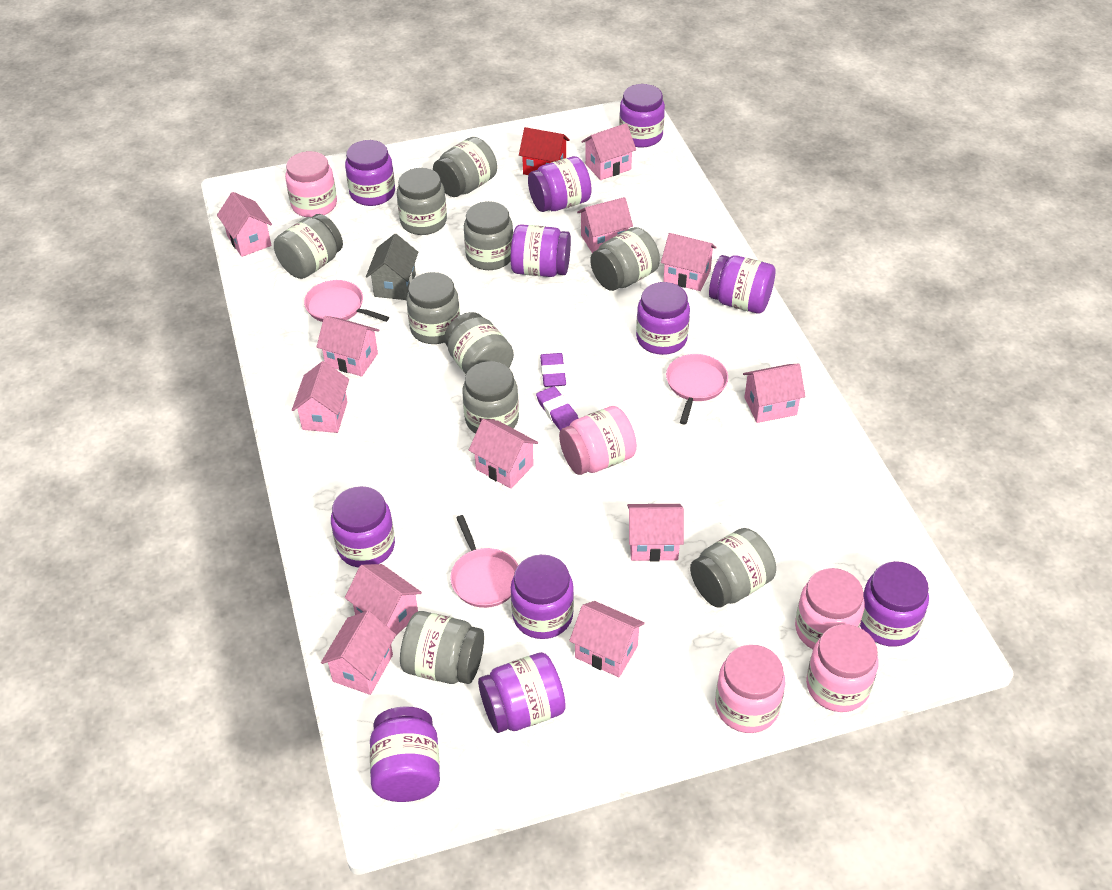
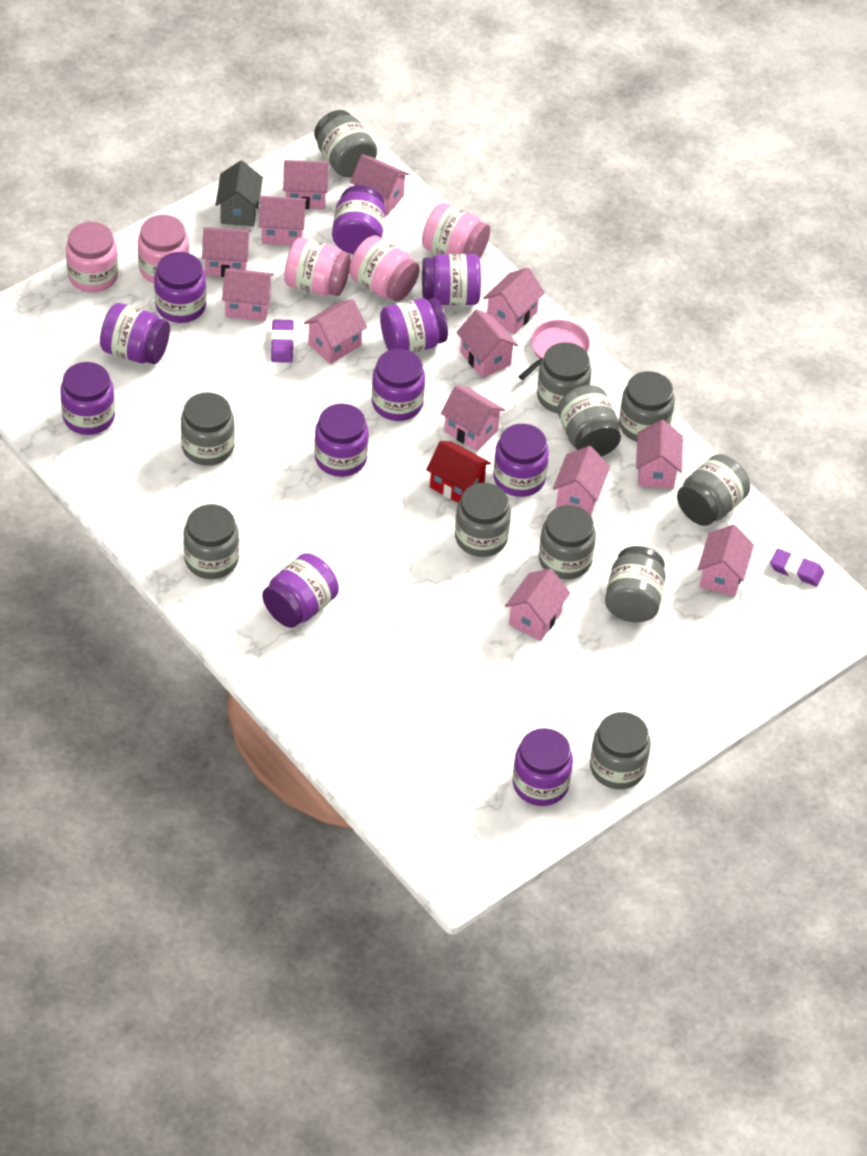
grey jar: [274,214,343,279] [397,168,447,235] [400,611,484,684] [406,272,460,344] [433,137,497,197] [444,312,514,374] [462,361,519,434] [464,201,513,270] [590,227,660,291] [690,528,776,608] = 10 -> [181,392,235,466] [183,504,239,579] [314,110,377,177] [455,483,511,557] [537,342,592,414] [539,505,596,579] [557,385,621,457] [590,712,651,789] [605,546,666,622] [619,371,675,442] [677,454,750,526] = 11
pink house: [217,192,272,257] [292,361,349,433] [317,316,379,377] [321,611,396,695] [345,564,422,635] [469,419,538,489] [569,601,645,677] [577,197,633,253] [581,123,636,180] [627,504,684,561] [661,233,717,291] [743,364,806,423] = 12 -> [202,227,251,277] [222,268,274,321] [259,196,307,246] [283,160,329,209] [304,299,367,364] [350,154,409,215] [440,385,505,451] [456,309,518,378] [483,268,545,334] [505,568,570,641] [553,446,610,516] [636,420,683,489] [698,525,754,596] = 13
pink pan: [304,280,389,322] [450,515,518,608] [666,354,728,425] = 3 -> [518,320,590,380] = 1

